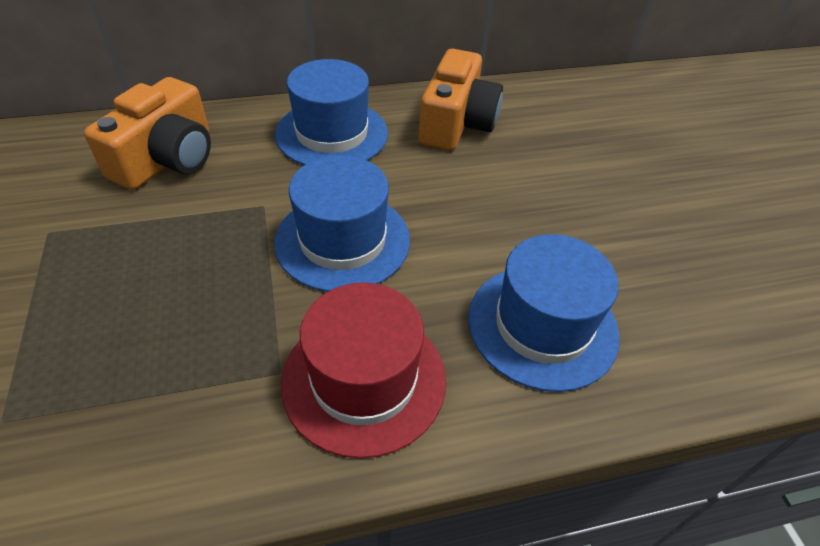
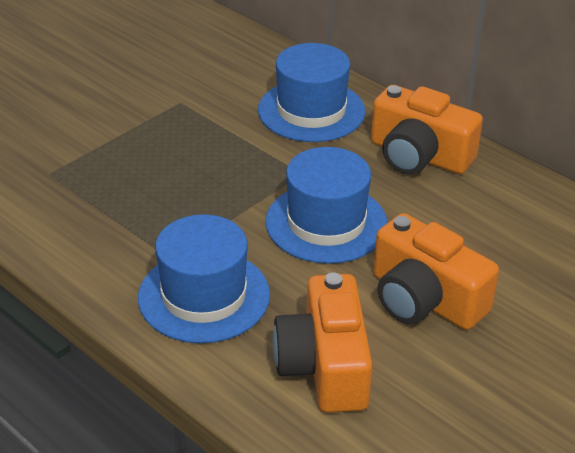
orange camera: [84,77,211,190] [419,49,503,151] = 2 -> [273,273,372,413] [371,85,483,175] [374,213,499,330] = 3
red hat: [281,282,446,458] = 1 -> none = 0

